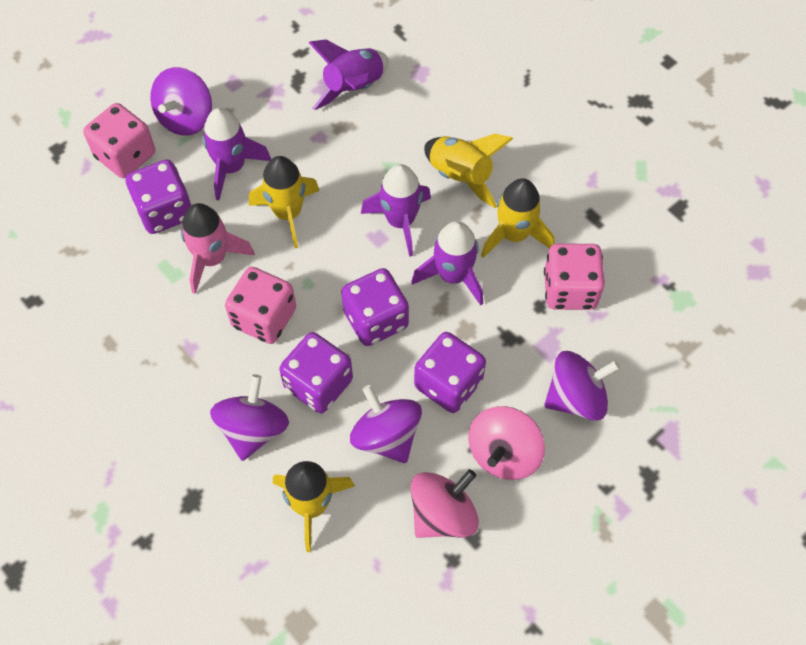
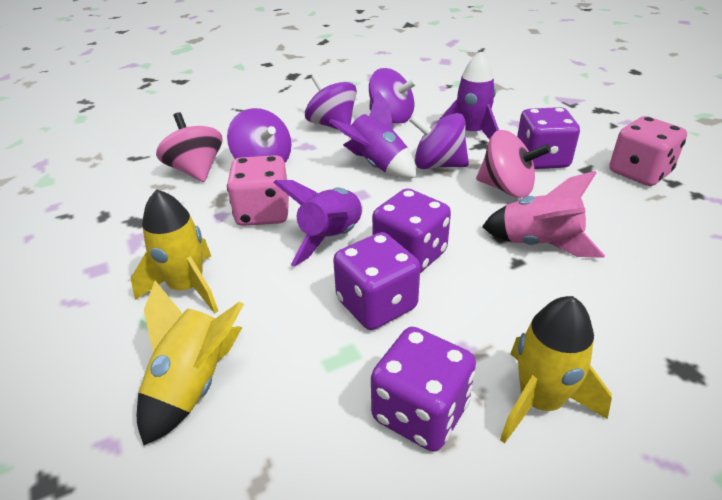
pink dice: [83,103,155,178] [225,267,296,344] [544,244,605,310] = 3 -> [227,155,289,226] [609,116,687,186] = 2
purple rocket: [202,108,271,200] [308,40,389,110] [361,164,431,257] [411,221,483,305] = 4 -> [273,180,363,266] [329,90,416,178] [439,52,499,140] = 3
yellow rocket: [249,156,320,248] [273,461,355,552] [424,134,513,208] [481,178,554,258] = 4 -> [131,189,218,313] [137,281,244,445] [500,296,612,443] = 3

